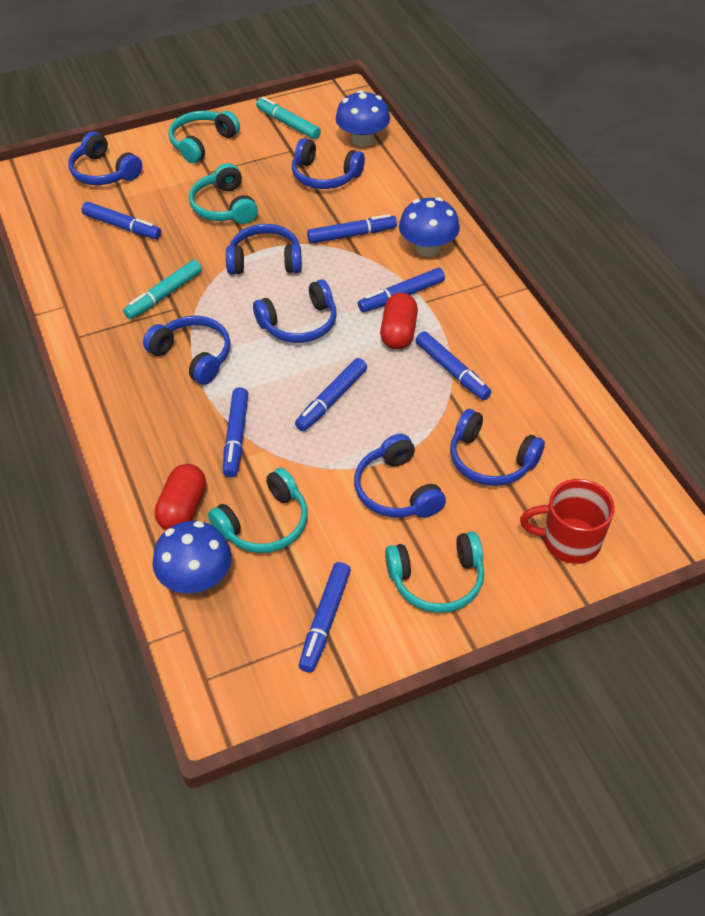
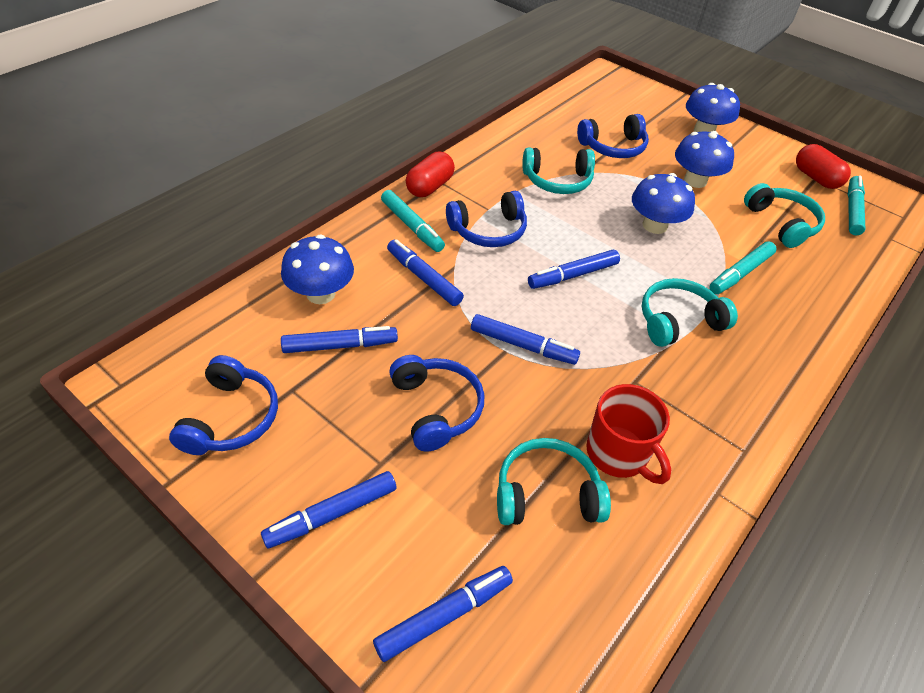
blue headphones: [68,131,142,185] [143,316,231,385] [226,224,302,274] [253,279,337,343] [292,138,365,189] [354,434,446,518] [450,409,545,486] = 7 -> [169,355,278,455] [389,355,484,452] [446,191,527,247] [577,114,649,158] = 4
blue marker: [81,202,161,239] [223,387,249,477] [295,358,367,431] [299,562,351,673] [307,214,397,244] [358,268,445,312] [415,331,491,400] = 7 -> [261,471,397,549] [281,326,398,353] [373,566,513,662] [387,239,464,306] [471,314,580,365] [528,250,620,289] = 6
blue mushroom: [153,521,232,593] [336,90,390,147] [399,197,460,257] = 3 -> [281,235,354,304] [632,173,695,234] [675,131,734,188] [686,83,740,132] = 4
turquoise marker: [123,260,202,319] [256,97,321,139] = 2 -> [381,190,445,252] [709,241,776,294] [848,175,865,235] = 3

